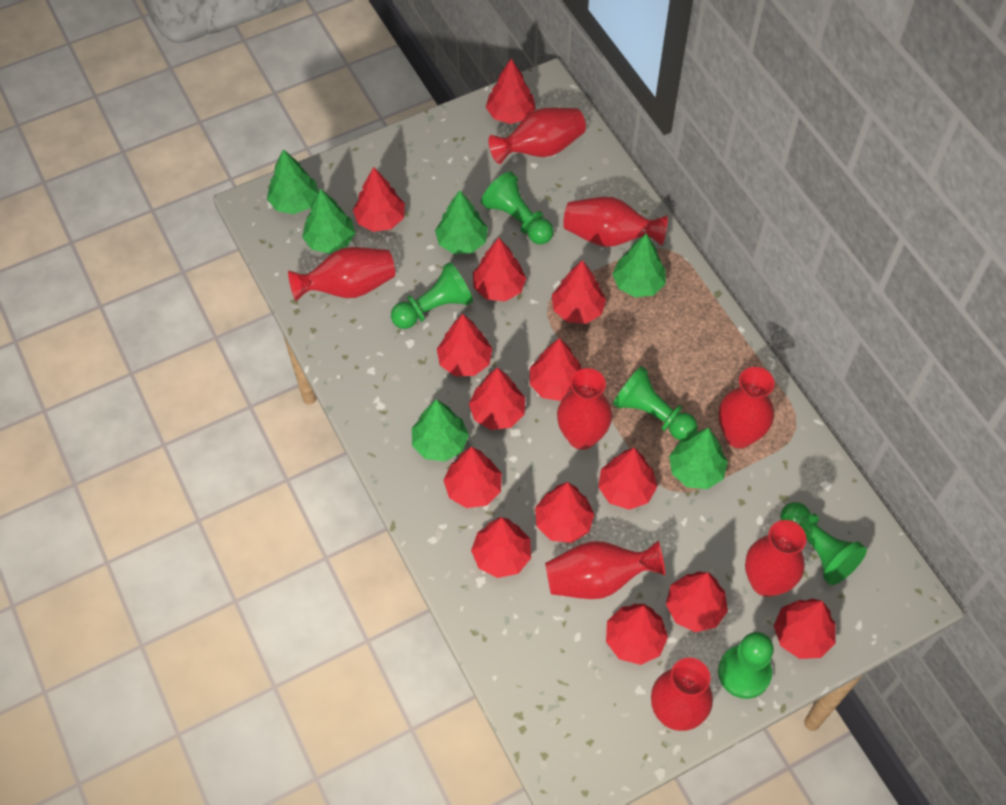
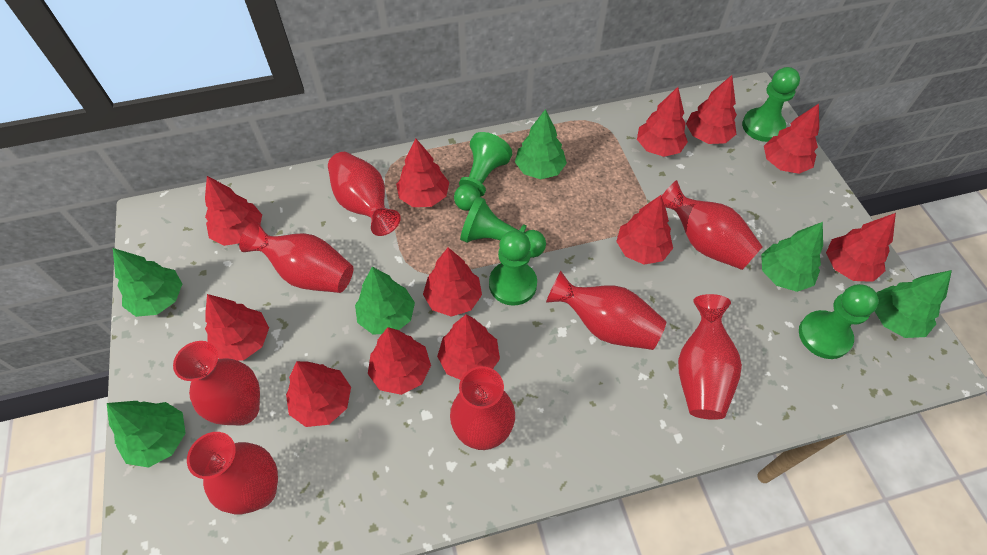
red tree: [353,167,405,232] [437,314,493,376] [443,447,502,508] [469,367,525,430] [471,517,531,578] [473,238,526,301] [486,59,536,124] [530,338,582,401] [535,482,594,543] [552,260,606,324] [598,448,657,510] [606,604,668,665] [666,572,728,632] [774,598,836,659] = 14 -> [205,176,262,246] [205,294,269,361] [286,361,351,427] [368,327,431,395] [396,138,449,207] [423,247,482,317] [437,314,500,380] [616,195,673,265] [637,87,688,157] [686,75,737,144] [764,104,819,174] [826,213,896,282] = 12

